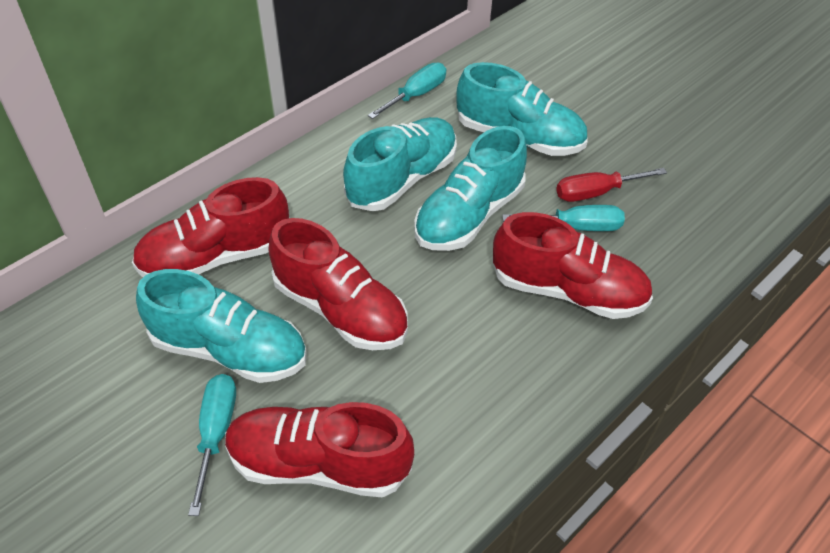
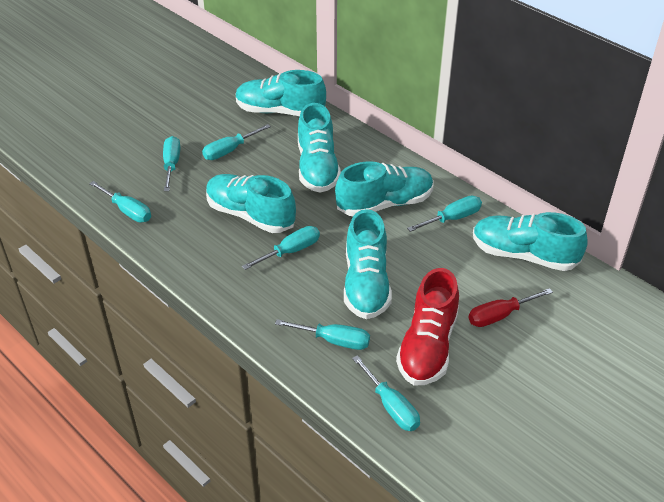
red shoe: [132,177,289,277] [225,402,414,498] [269,218,408,350] [492,212,653,319] = 4 -> [396,268,459,385] = 1
turquoise screwdriver: [188,374,236,516] [368,63,446,119] [502,205,625,231] = 3 -> [89,181,151,222] [163,136,180,191] [202,124,271,160] [242,226,320,270] [275,319,370,350] [352,355,420,431] [407,196,482,232] = 7
turquoise shoe: [136,269,307,383] [343,117,457,211] [414,126,527,251] [456,62,588,156] = 4 -> [206,174,296,233] [235,70,326,116] [298,103,341,193] [335,161,434,216] [344,209,392,319] [473,212,588,271] = 6

